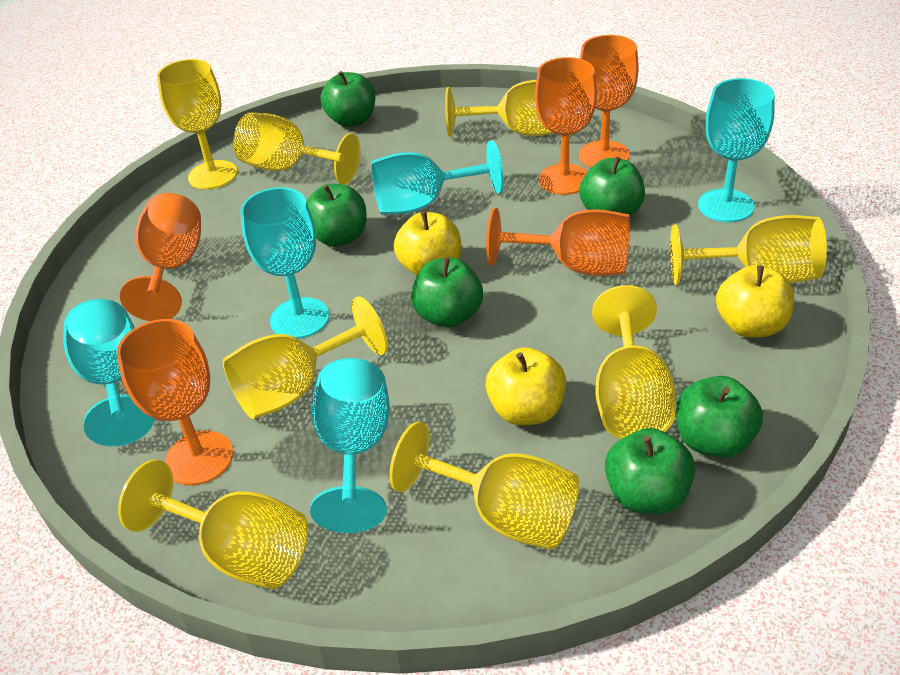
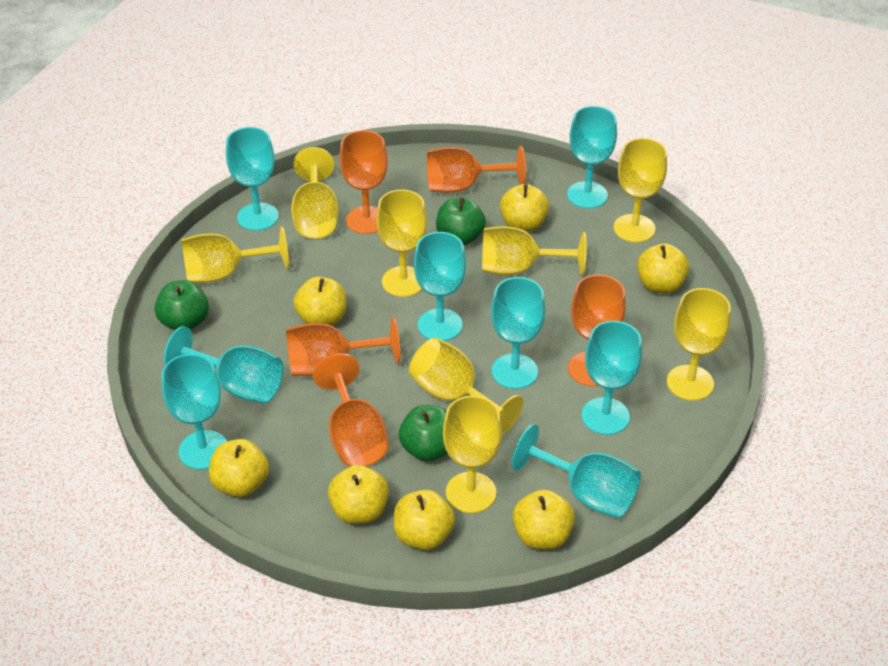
green apple: [307,184,367,247] [321,71,375,127] [411,258,483,327] [579,157,645,216] [605,428,695,514] [676,376,763,458] = 6 -> [155,280,209,330] [399,405,448,462] [436,197,486,245] = 3
turquoise goblet: [63,299,155,446] [240,187,329,339] [310,358,390,533] [371,140,504,215] [698,78,775,222] = 5 -> [161,354,227,469] [164,326,283,404] [226,127,279,231] [414,232,466,341] [491,277,546,389] [512,424,641,519] [567,106,617,208] [581,321,642,435] = 8
yellow apple: [394,211,461,275] [486,347,566,425] [716,265,794,338] = 3 -> [209,439,269,497] [293,277,346,326] [328,465,389,524] [394,490,455,550] [500,184,549,232] [513,489,575,550] [637,243,689,294] = 7

